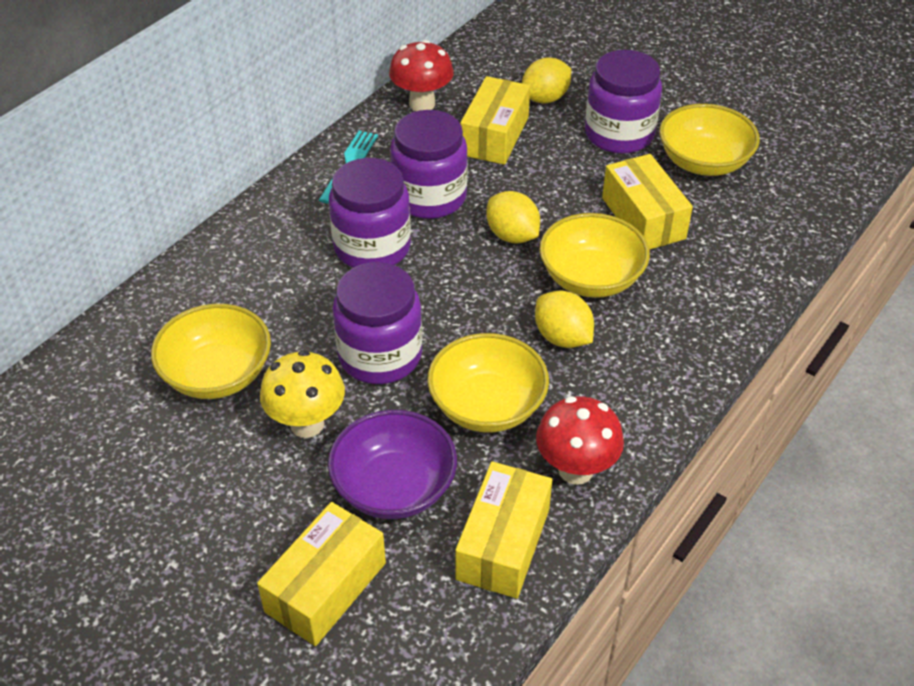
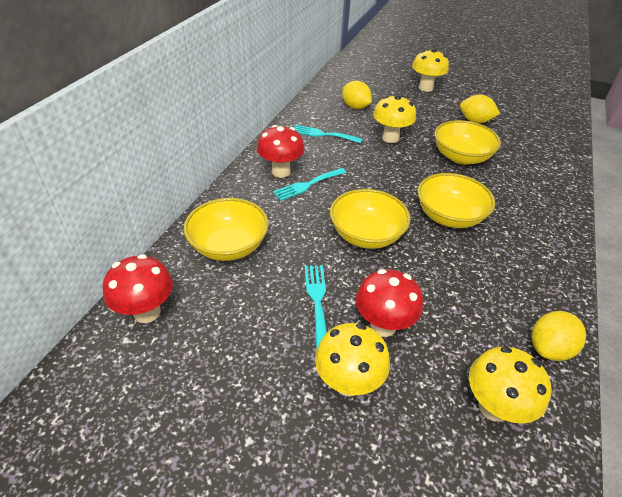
purple bowl: [328,410,457,519] = 1 -> none = 0
purple jar: [329,158,411,268] [333,262,422,384] [390,110,468,219] [585,50,662,154] = 4 -> none = 0
red mushroom: [389,40,454,111] [536,396,624,485] = 2 -> [103,254,173,323] [257,125,305,178] [356,269,423,337] = 3
turquoise fork: [319,130,378,204] = 1 -> [273,168,347,201] [294,125,362,143] [305,265,327,349] = 3
yellow box: [257,502,386,646] [455,462,552,599] [460,76,530,165] [602,154,693,250] = 4 -> none = 0
yellow mushroom: [260,350,345,438] = 1 -> [315,323,390,397] [373,95,416,143] [412,49,449,92] [469,346,552,424] = 4

